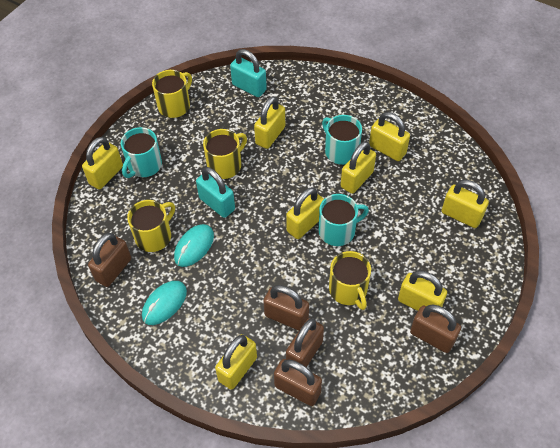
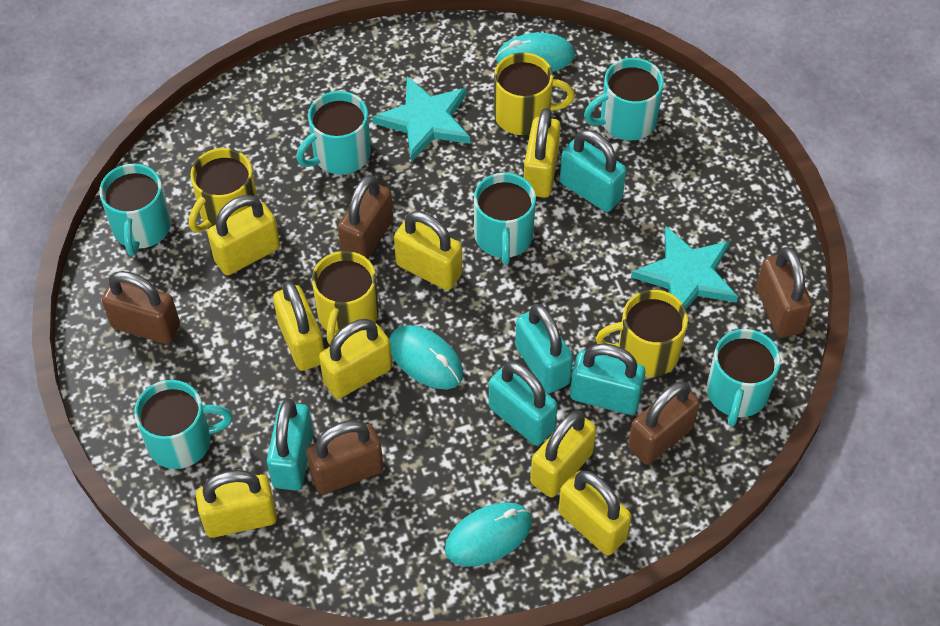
turquoise mouse: [142,281,187,325] [174,224,214,267] = 2 -> [389,325,463,389] [445,502,532,567] [496,33,575,72] = 3
turquoise mug: [121,127,162,178] [319,194,369,246] [322,115,362,165] = 3 -> [99,164,171,256] [134,380,232,469] [296,91,371,175] [474,173,536,265] [584,58,664,141] [707,329,781,426] = 6
turquoise padlock: [196,167,235,218] [230,49,267,97] = 2 -> [267,398,313,491] [489,361,558,445] [515,304,573,393] [560,130,626,212] [570,343,646,415] = 5
turquoise star: none = 0 -> [372,76,470,162] [631,226,738,309] = 2

